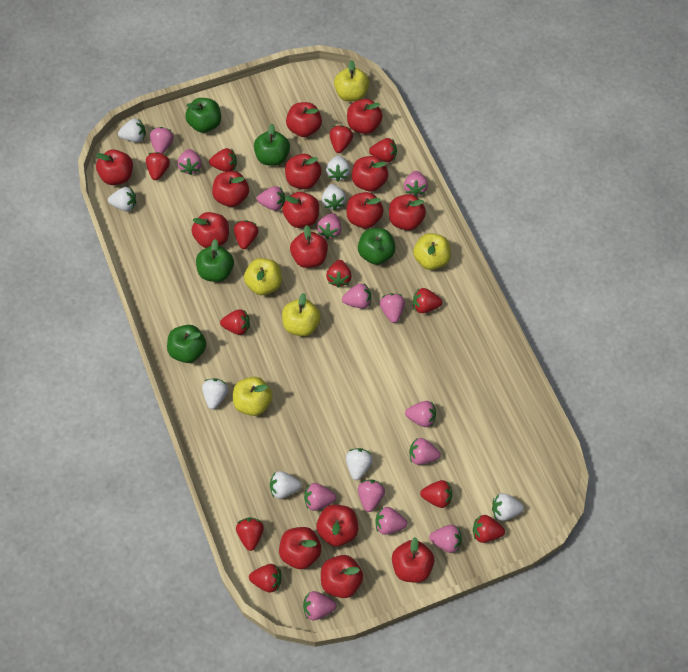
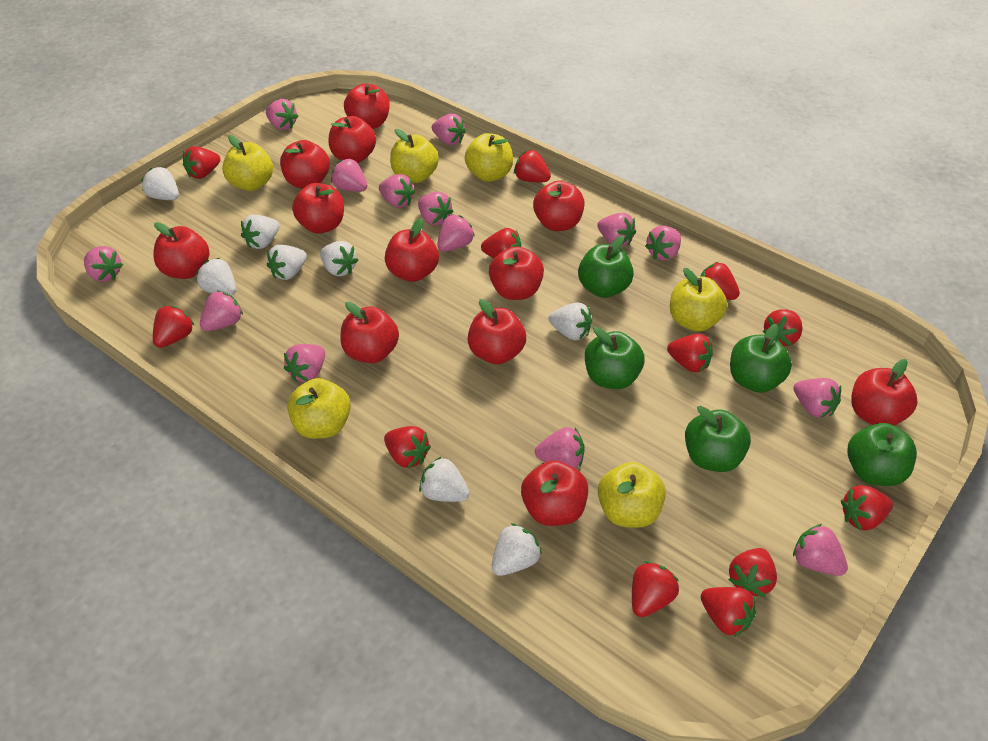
red apple: [96,149,133,185] [192,212,229,248] [212,171,249,207] [279,527,321,569] [282,192,319,228] [285,154,322,189] [286,102,322,137] [290,225,328,268] [316,505,358,546] [321,555,363,598] [346,192,383,228] [347,99,383,134] [352,156,388,192] [389,194,426,231] [392,537,434,583] = 15 -> [153,222,209,279] [280,140,330,189] [292,183,344,234] [329,116,376,163] [340,302,399,363] [344,83,390,129] [385,218,439,282] [468,299,526,364] [489,246,544,300] [521,460,588,526] [533,181,584,231] [851,359,918,426] = 12
yellow apple: [233,377,273,416] [244,258,282,295] [282,293,321,336] [334,60,369,101] [413,233,451,270] = 5 -> [222,135,273,191] [287,378,351,439] [390,129,439,183] [465,133,513,182] [598,462,666,528] [670,268,727,332] = 6

